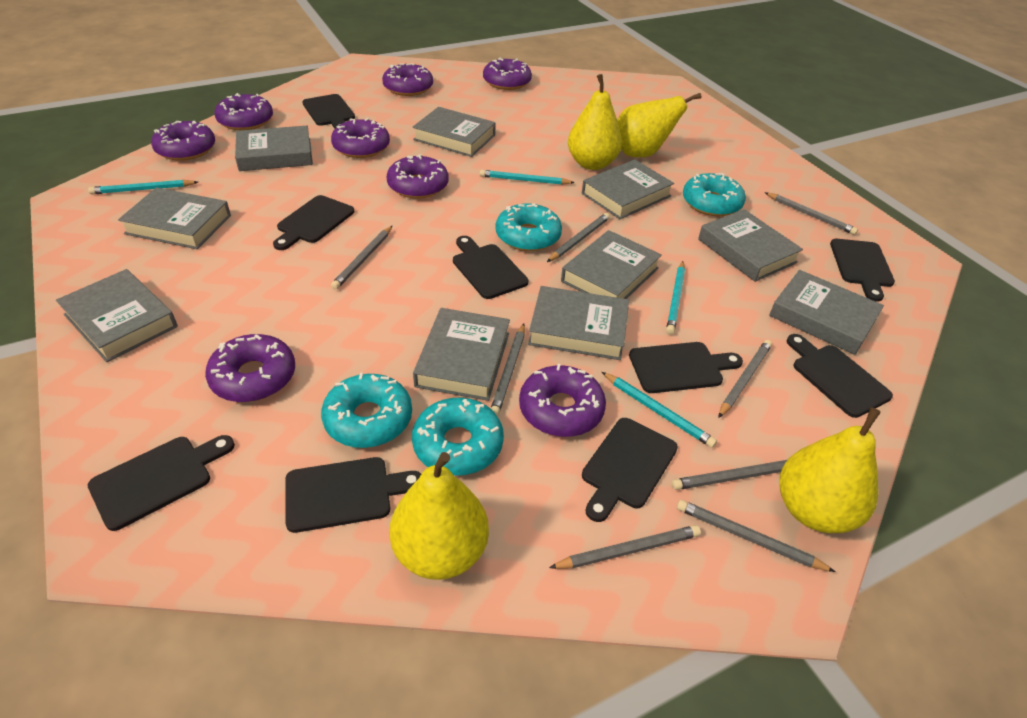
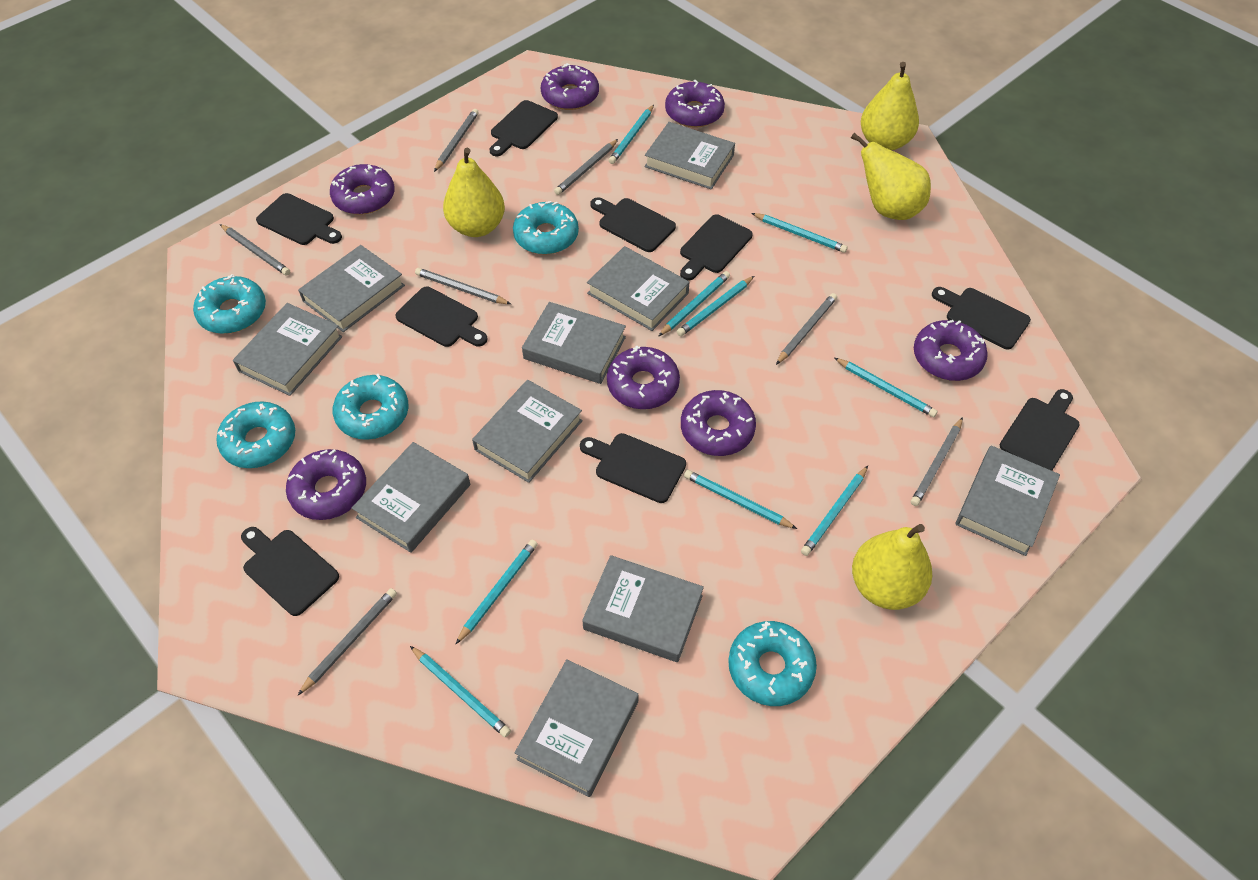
grey pencil: [331,226,392,290] [491,324,525,416] [547,213,610,262] [549,525,701,569] [672,460,787,490] [677,500,836,572] [718,340,772,418] [765,192,858,235] = 8 -> [220,224,290,276] [298,588,397,695] [415,268,511,304] [434,109,479,172] [554,139,618,195] [776,293,837,365] [911,417,963,506] = 7
purple donut: [151,121,215,161] [205,334,295,402] [214,93,273,131] [331,118,390,158] [382,63,433,96] [387,154,449,198] [483,57,532,90] [519,364,606,437] = 8 -> [286,449,366,520] [330,164,395,215] [541,63,599,110] [607,346,680,409] [665,80,725,128] [681,390,756,456] [914,320,988,381] = 7
turquoise donut: [321,373,412,448] [412,398,504,476] [495,203,562,251] [683,173,746,216] = 4 -> [193,274,266,334] [216,401,295,468] [333,374,409,440] [513,201,579,254] [728,621,817,706] = 5
turquoise pencil: [88,180,198,194] [480,170,575,185] [602,372,717,448] [666,261,685,334] = 4 -> [410,646,511,737] [456,539,538,644] [609,105,654,164] [658,271,730,337] [677,276,754,336] [684,470,797,529] [751,213,848,253] [801,466,868,556] [835,358,938,417] = 9

